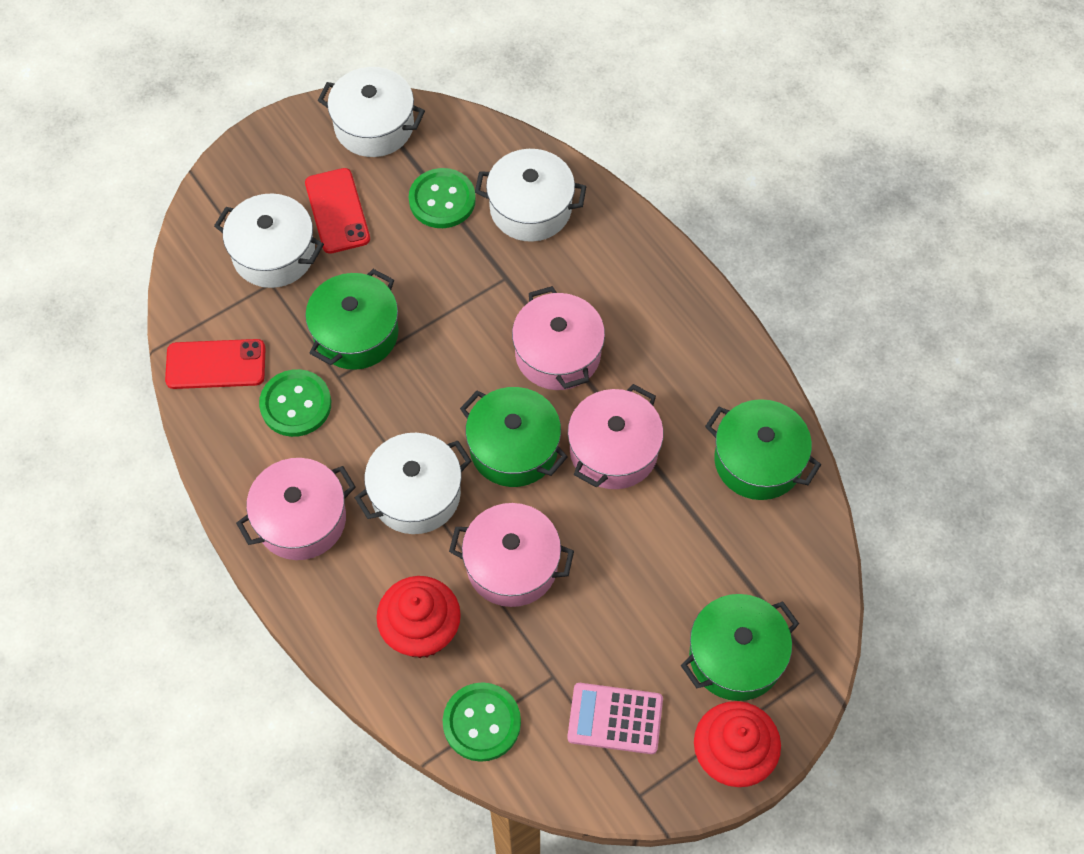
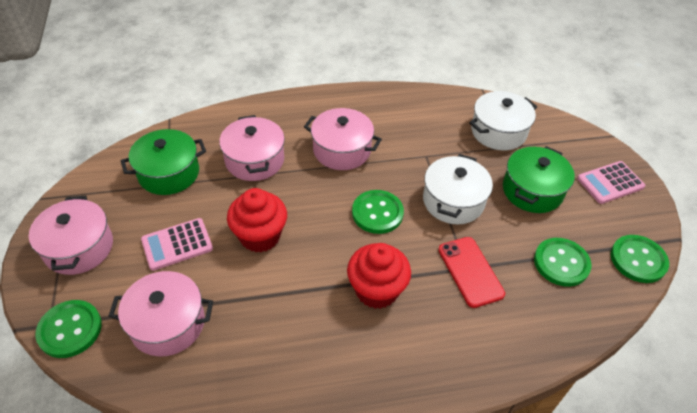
green button: [259,369,331,437] [409,168,476,228] [443,682,521,762] = 3 -> [35,300,102,358] [352,190,404,234] [534,238,591,287] [611,235,669,283] = 4
green pot: [305,269,399,370] [460,387,568,487] [681,594,799,701] [705,399,821,500] = 4 -> [121,129,206,195] [503,146,575,213] = 2
pink calculator: [567,683,663,754] = 1 -> [141,218,213,271] [577,161,645,204] = 2
red phone: [165,339,266,389] [305,168,370,254] = 2 -> [439,237,505,308] = 1
white pot: [214,193,324,288] [318,67,425,157] [355,433,471,534] [475,149,586,242] = 4 -> [423,154,493,224] [469,91,537,150] = 2

